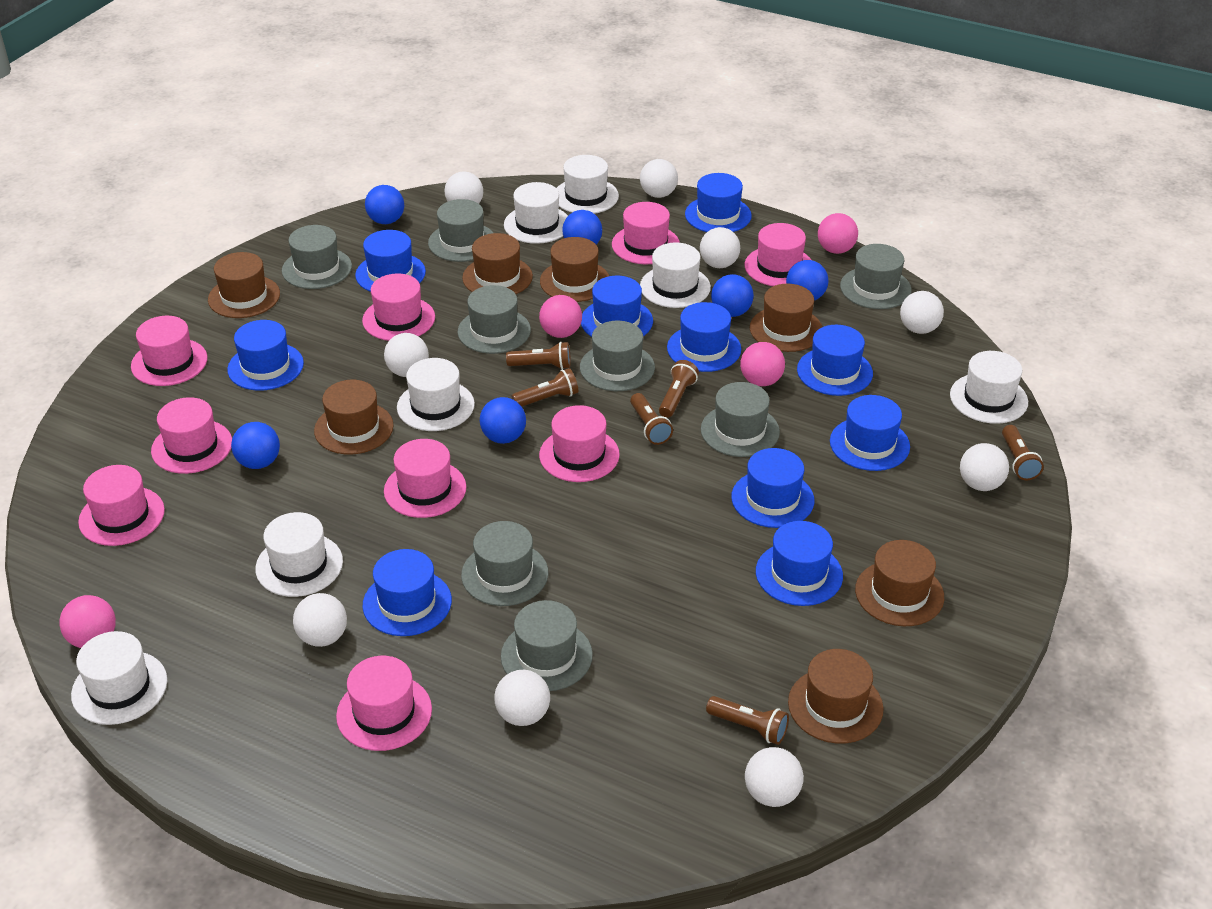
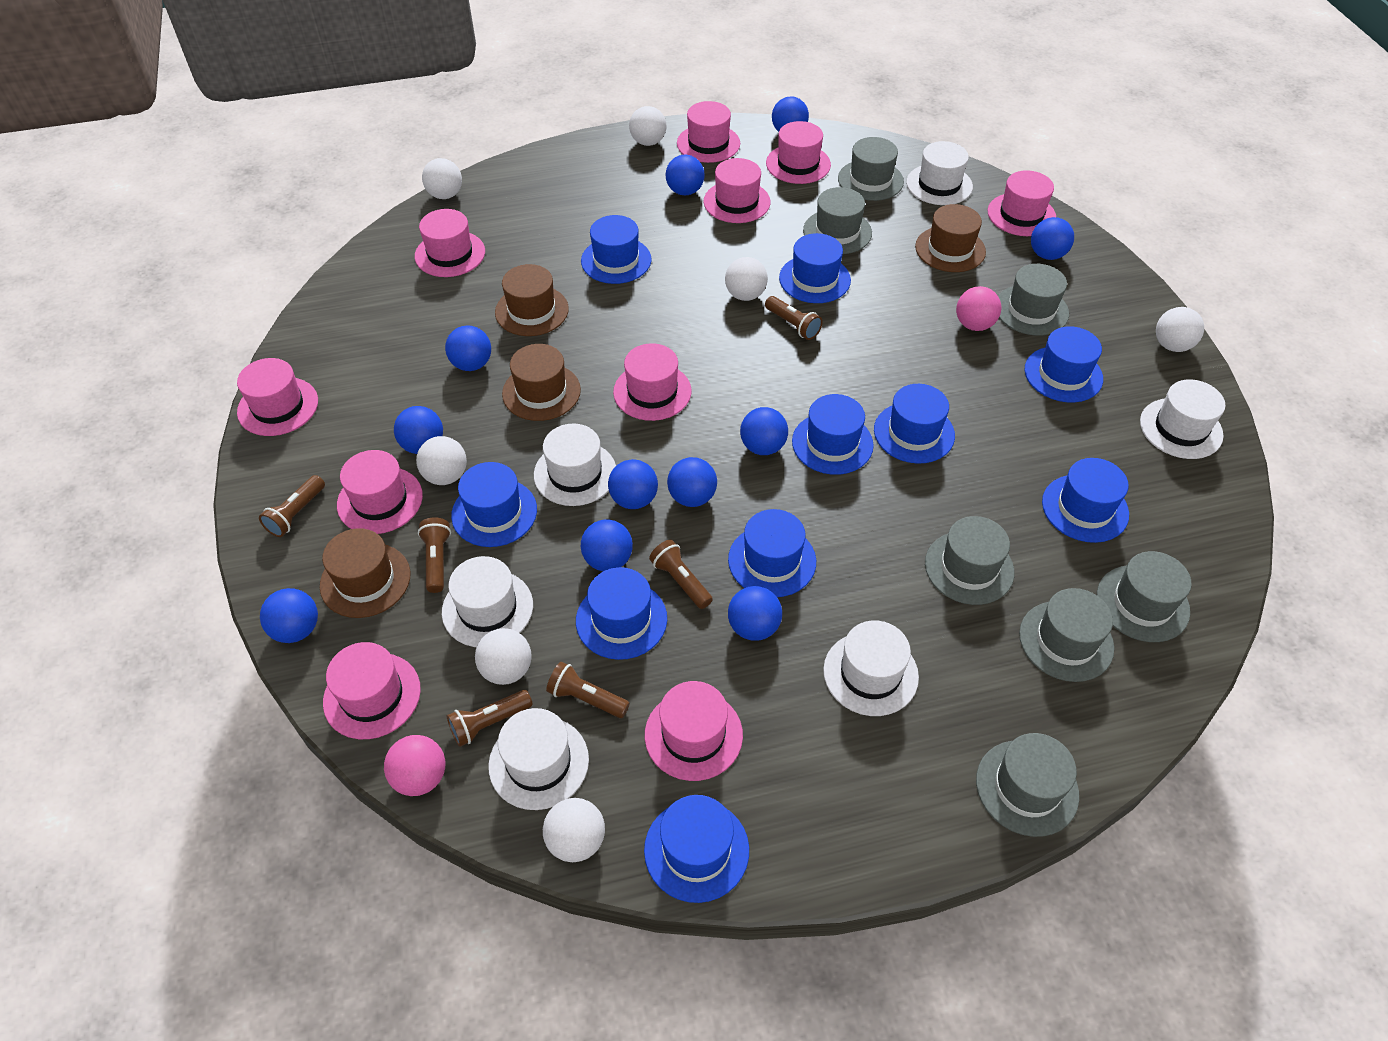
blue ball: [231,422,280,469] [365,185,404,224] [480,397,526,444] [562,210,602,244] [711,274,754,317] [786,260,828,300] = 6 -> [260,588,318,643] [394,406,443,454] [445,325,491,371] [581,519,633,571] [608,459,658,509] [666,155,705,195] [667,457,717,507] [728,586,782,641] [740,407,788,455] [772,96,809,132] [1031,217,1074,260] = 11
brown hat: [208,252,280,318] [314,380,394,455] [462,233,533,294] [540,237,609,302] [750,284,822,352] [788,649,883,744] [855,540,944,626] = 7 -> [320,528,410,618] [495,264,569,336] [502,344,581,421] [915,204,986,272] = 4
grey hat: [282,225,352,289] [428,199,493,262] [458,285,531,354] [461,521,548,606] [501,600,593,691] [580,321,655,391] [701,382,780,457] [840,244,912,309] = 8 -> [803,187,872,254] [838,137,904,201] [925,516,1014,605] [976,733,1079,837] [998,264,1069,336] [1019,588,1114,682] [1097,551,1192,642] = 7
pink ball: [59,595,116,648] [539,295,582,338] [740,342,785,386] [818,213,858,254] = 4 -> [384,735,445,796] [956,286,1001,331] = 2
pink hat: [78,465,165,546] [131,316,207,386] [151,397,232,474] [336,656,432,751] [362,274,435,341] [384,439,466,518] [539,405,620,482] [612,202,680,264] [745,223,811,286] = 9 -> [237,358,318,436] [323,642,421,739] [337,450,423,534] [415,209,485,277] [613,343,692,421] [645,681,743,781] [677,101,740,163] [704,158,771,223] [766,121,831,184] [988,170,1056,236] = 10
white ball: [293,593,347,647] [384,333,429,377] [445,171,483,204] [494,670,550,726] [640,159,678,198] [700,227,740,268] [745,747,804,807] [900,291,944,334] [960,443,1009,491] = 9 -> [416,436,467,485] [422,158,462,199] [475,628,532,685] [543,798,605,862] [629,106,667,146] [725,257,768,301] [1156,307,1204,352] = 7
white hat: [71,631,167,725] [255,512,343,597] [397,358,475,431] [504,182,568,244] [556,155,619,214] [640,242,711,308] [950,351,1028,424] = 7 -> [442,556,533,647] [488,708,589,810] [534,424,616,506] [823,620,919,716] [906,141,973,205] [1140,380,1225,459] = 6

